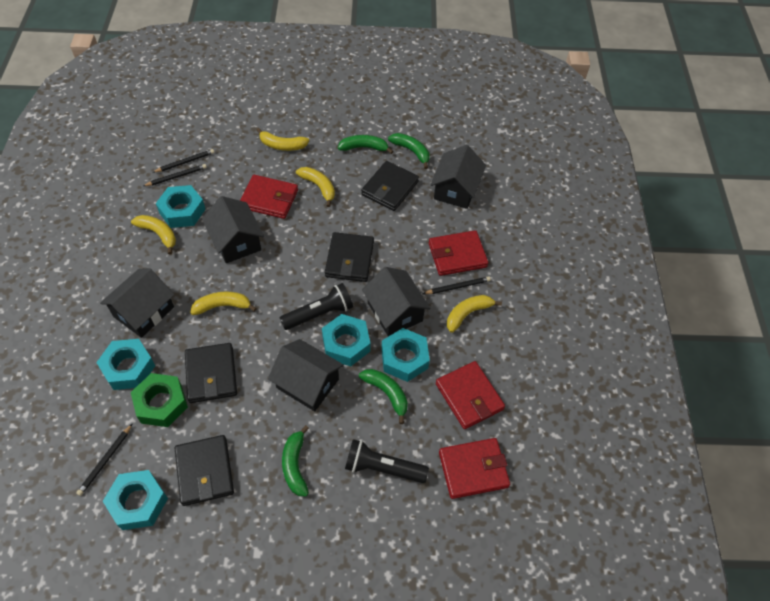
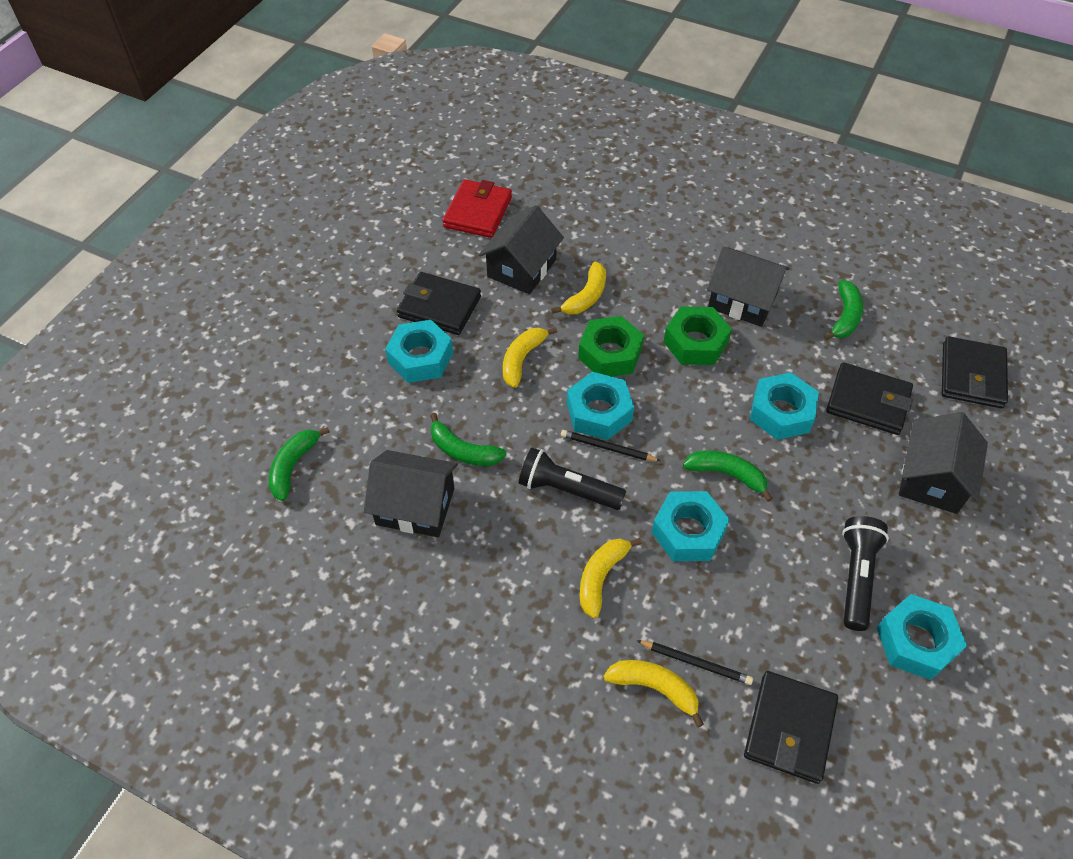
black house: [100,268,174,338] [202,196,264,263] [268,339,344,411] [362,267,431,336] [430,145,486,209] = 5 -> [364,450,458,537] [479,205,564,294] [707,247,790,327] [899,412,988,514] = 4
black pencil: [76,423,133,496] [143,164,207,186] [153,149,215,172] [423,276,491,294] = 4 -> [561,430,661,461] [636,640,753,685] = 2
green nut: [131,373,188,427] = 1 -> [578,316,644,377] [664,306,732,365] = 2
red wallet: [240,175,298,219] [429,230,488,276] [436,361,505,429] [439,438,510,499] = 4 -> [443,179,512,238] = 1
yellow banana: [131,215,176,255] [190,291,257,315] [257,128,309,151] [296,167,335,207] [447,295,502,333] = 5 -> [503,327,557,388] [551,262,606,315] [580,538,642,618] [603,660,704,728] = 4

